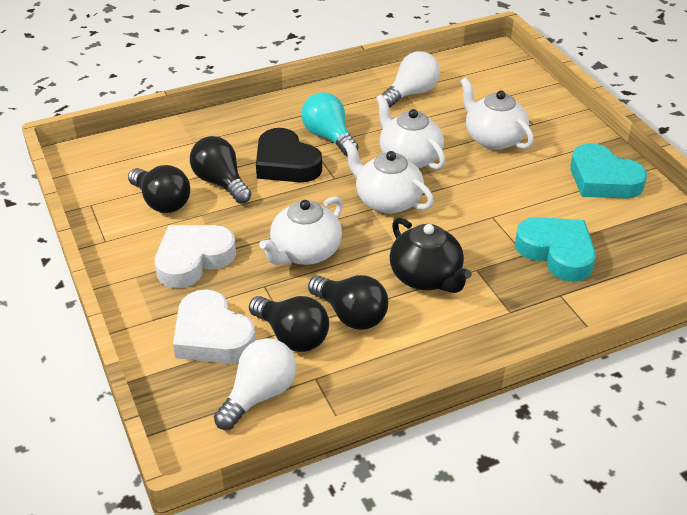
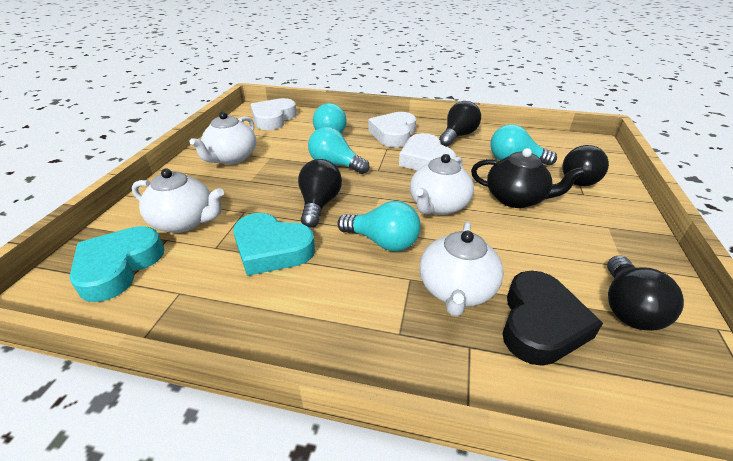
turquoise light bulb: [301,92,359,157] = 1 -> [308,127,369,174] [313,103,347,133] [337,201,421,251] [490,124,557,166] = 4
white heart: [155,225,236,288] [173,289,256,364] = 2 -> [251,98,297,130] [368,112,416,147] [399,133,456,170] = 3
white light bulb: [214,338,297,430] [381,51,440,108] = 2 -> none = 0

